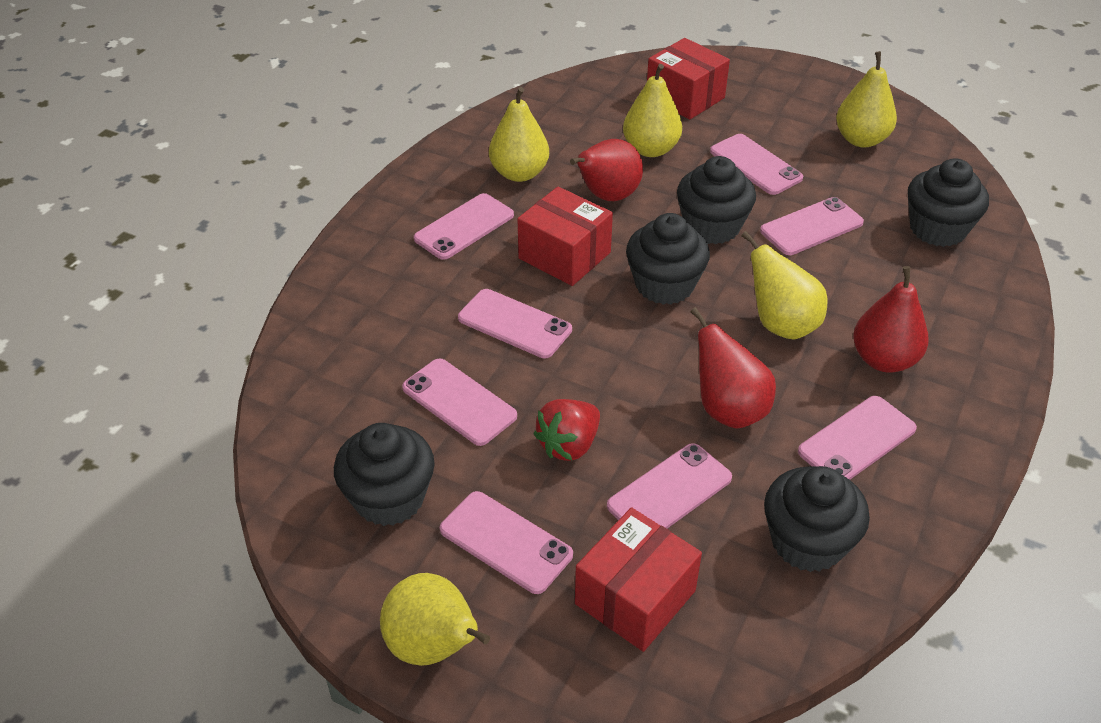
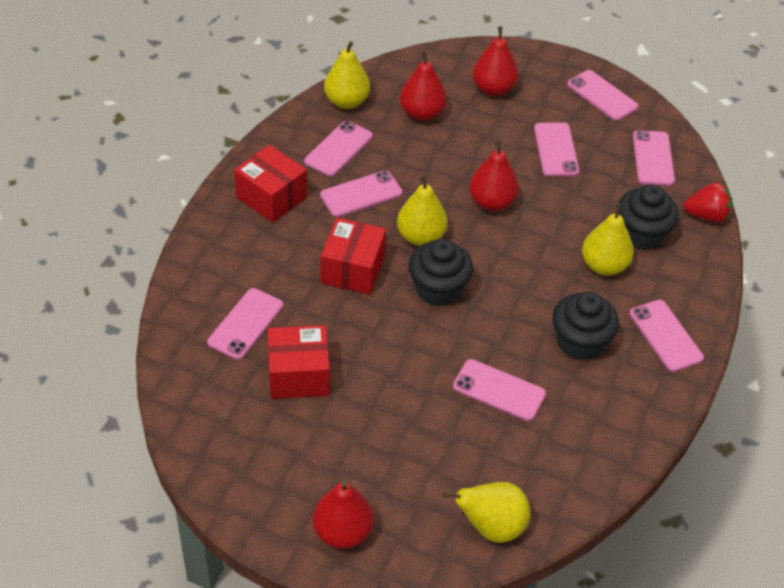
black cupcake: [334,423,435,526] [626,213,710,305] [677,156,756,244] [764,466,870,572] [908,158,989,247] = 5 -> [409,239,473,306] [552,292,619,361] [618,185,679,250] = 3
red pear: [570,139,643,201] [690,307,776,429] [853,266,929,373] = 3 -> [313,480,374,549] [400,51,446,121] [469,139,519,211] [473,26,518,96] = 4
yellow pear: [380,573,490,666] [489,87,549,182] [623,64,682,157] [741,231,827,340] [836,51,897,147] = 5 -> [324,41,370,109] [397,175,448,246] [443,482,531,543] [582,203,634,276] = 4

